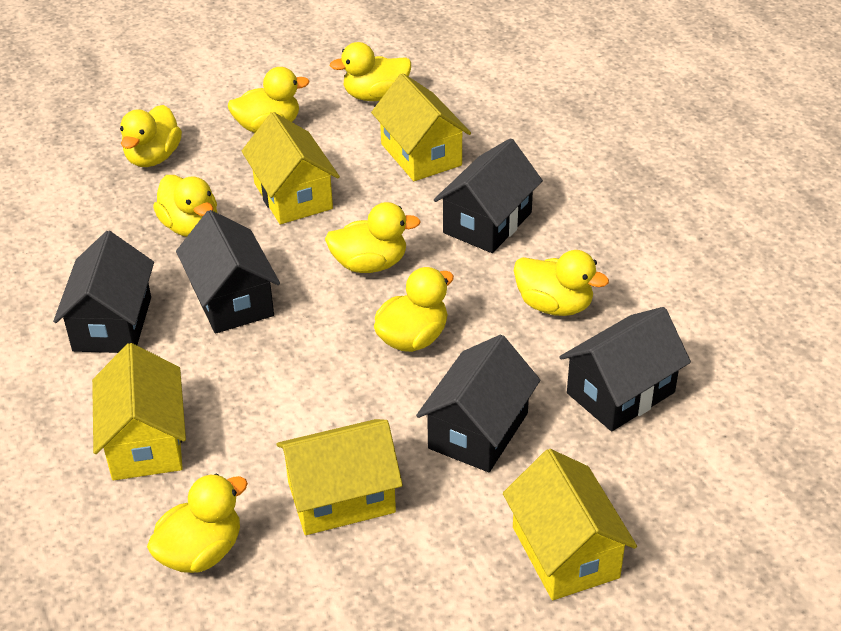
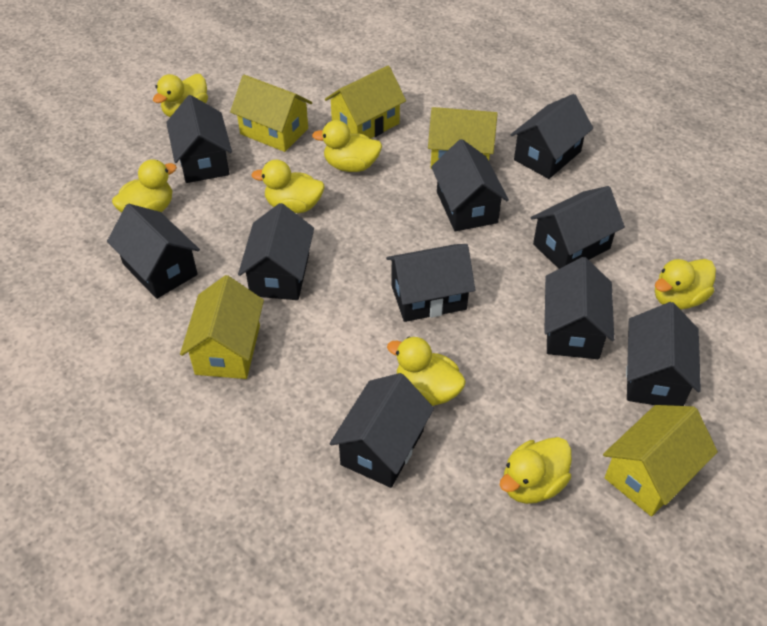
black house: [53,231,154,353] [176,210,280,334] [416,335,540,472] [434,138,543,253] [560,307,691,431] = 5 -> [107,204,200,299] [166,95,232,183] [238,203,314,300] [329,373,434,488] [386,244,476,322] [431,139,509,231] [510,94,593,179] [530,186,625,269] [544,257,614,359] [626,302,701,406] = 10
yellow duck: [120,105,182,167] [147,474,248,573] [153,175,218,237] [228,67,310,133] [325,202,421,273] [330,42,411,101] [374,267,454,352] [514,250,609,316] = 8 -> [112,159,177,213] [153,74,208,117] [251,160,325,213] [312,120,382,172] [387,336,466,406] [500,437,572,504] [655,259,716,310] = 7

